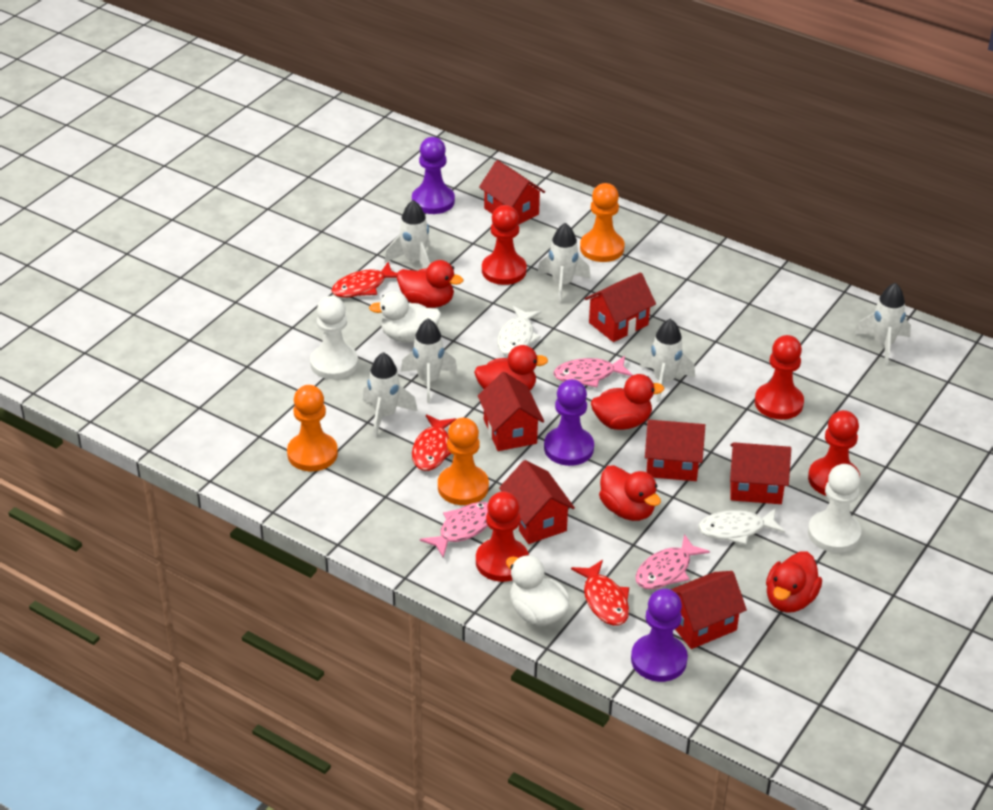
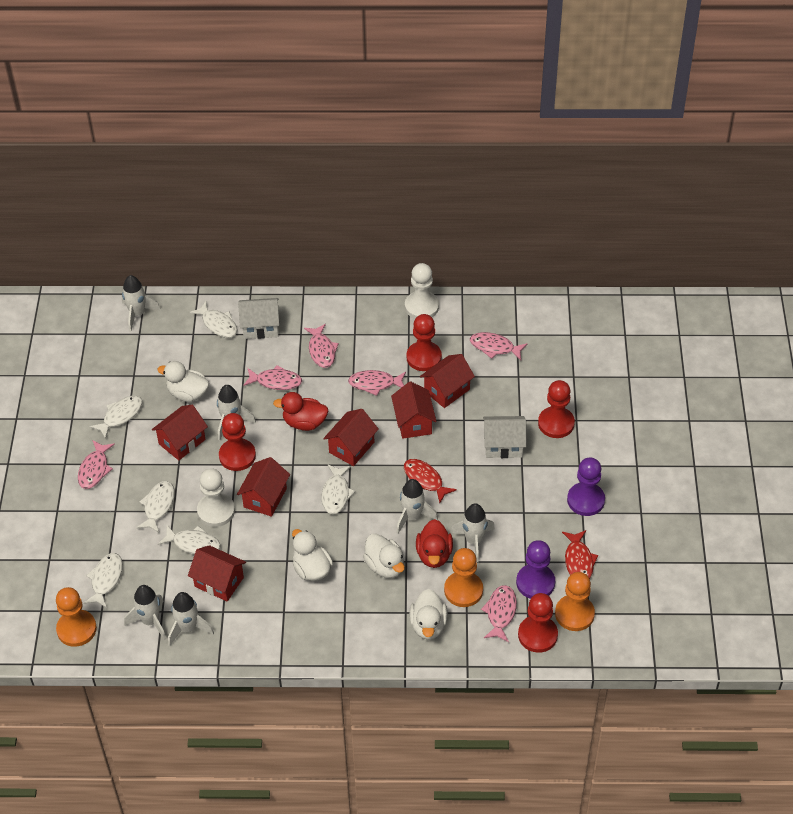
pink fish: [420,502,488,558] [553,356,632,387] [635,534,710,589] = 3 -> [78,440,115,489] [243,365,302,390] [304,324,339,368] [348,370,406,396] [470,332,528,360] [481,585,517,642] = 6
purple pawn: [412,137,455,214] [544,379,594,466] [631,589,688,682] = 3 -> [516,540,555,599] [567,458,605,516] = 2
red duck: [397,260,463,308] [474,345,548,390] [591,374,664,430] [599,465,661,521] [766,551,822,613] = 5 -> [273,392,328,431] [416,519,453,568] = 2
red fish: [331,262,397,298] [412,414,456,471] [571,560,629,626] = 3 -> [404,459,457,503] [562,530,598,579] = 2
red house: [478,372,544,451] [479,160,545,225] [499,460,575,544] [585,273,656,342] [645,420,705,481] [670,571,747,649] [730,442,791,504] = 7 -> [152,405,208,460] [188,545,246,601] [237,457,290,517] [323,409,379,466] [391,381,436,439] [420,354,475,408] = 6
white duck: [369,291,441,343] [506,555,570,626] = 2 -> [157,361,209,402] [292,529,333,581] [363,533,405,578] [409,589,448,640] = 4
white fish: [497,306,541,356] [698,508,785,545] = 2 -> [83,553,123,608] [90,396,142,439] [136,481,175,533] [158,525,221,554] [189,301,237,338] [321,465,355,514] = 6
white house: none = 0 -> [238,298,279,339] [483,416,526,458] = 2

